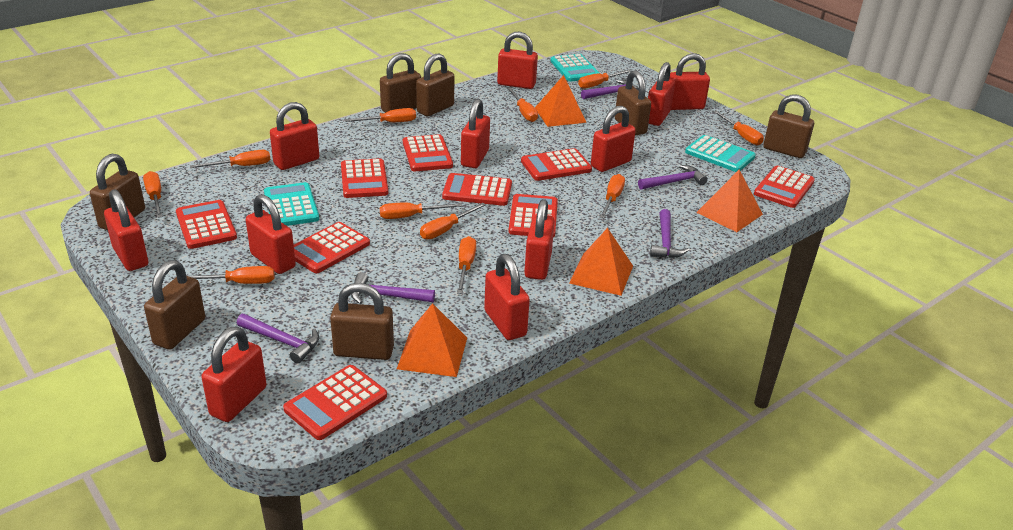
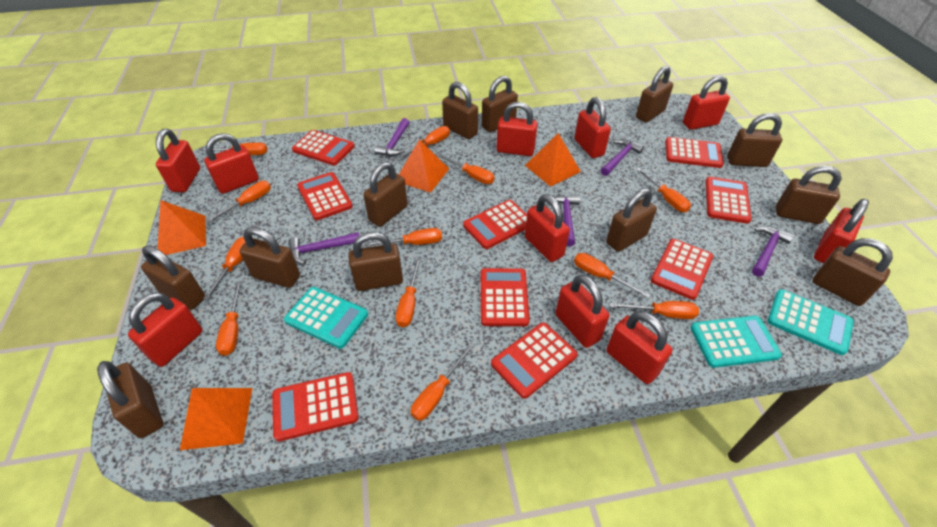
brown padlock: [90,154,145,230] [144,260,205,350] [330,283,394,360] [380,53,421,113] [416,53,455,116] [615,70,651,136] [763,94,814,158] = 7 -> [97,361,163,438] [141,245,205,310] [240,227,300,288] [348,232,403,291] [363,162,408,227] [442,82,478,139] [482,76,518,132] [606,188,657,252] [636,66,673,123] [727,113,782,167] [776,166,842,224] [813,238,893,306] = 12
orange screwdriver: [143,171,163,218] [189,266,274,284] [190,150,270,168] [345,108,416,122] [380,202,462,219] [420,203,486,240] [457,236,476,294] [507,88,538,122] [578,70,631,89] [600,174,625,218] [713,111,764,145] = 11 -> [200,142,267,155] [203,237,245,300] [205,181,271,223] [216,281,242,356] [364,228,442,247] [395,258,421,327] [399,126,450,159] [411,344,474,421] [437,154,495,184] [574,253,651,298] [610,301,699,319] [636,168,691,212] = 12
red padlock: [104,189,148,271] [201,326,267,422] [246,194,296,274] [270,102,319,170] [461,99,490,168] [484,254,530,340] [497,32,538,89] [524,199,555,280] [591,106,636,172] [648,62,675,126] [670,53,710,110] = 11 -> [128,292,203,367] [156,129,200,192] [204,133,259,194] [496,102,538,156] [525,194,570,262] [555,274,609,348] [575,97,611,158] [606,311,673,384] [683,76,730,130] [814,199,869,263] = 10

